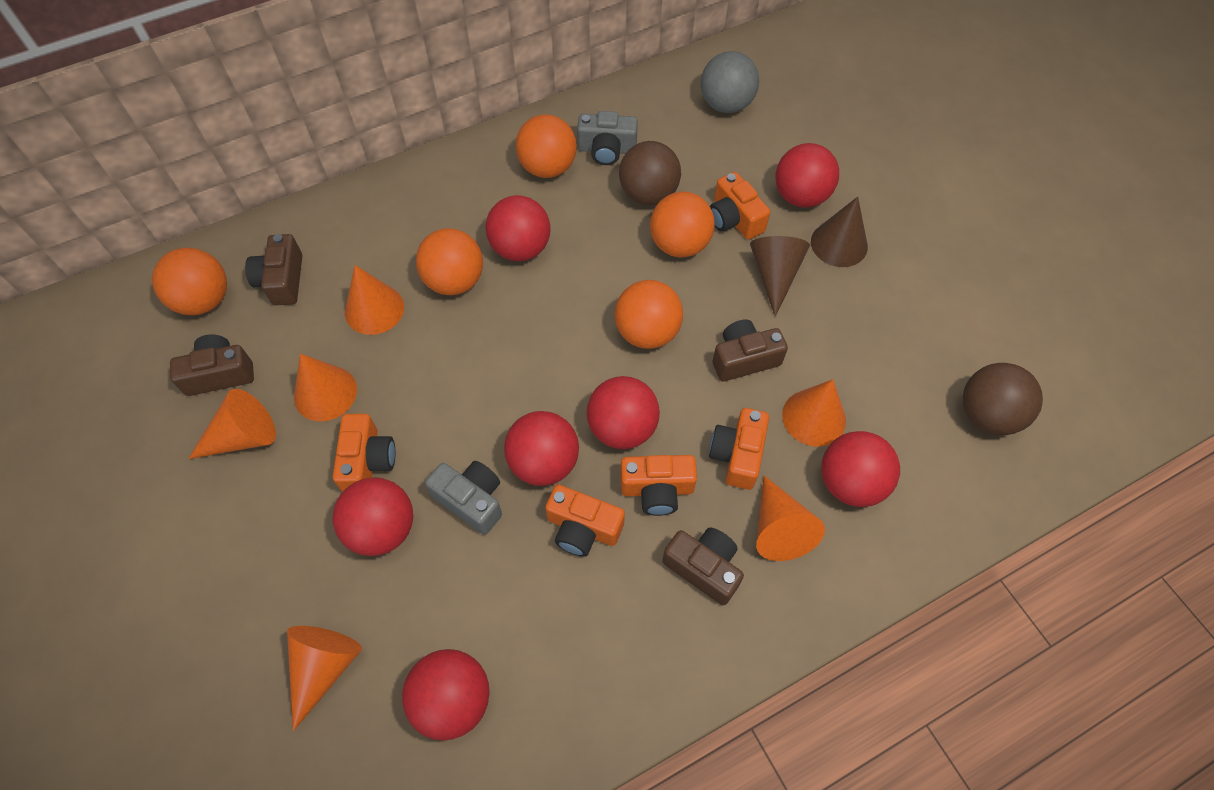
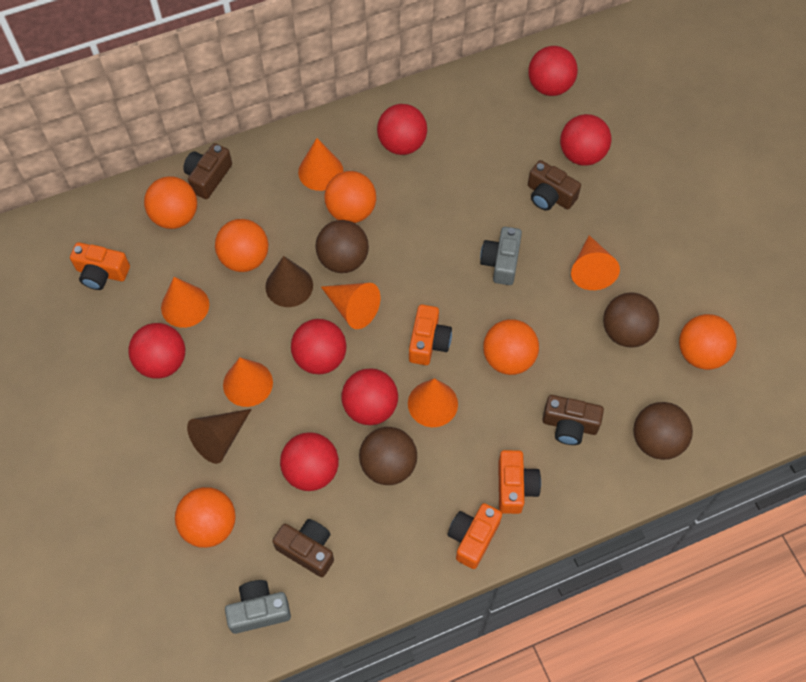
brown ball: [619,141,681,205] [963,363,1043,435] = 2 -> [315,220,369,273] [359,427,417,485] [603,292,659,348] [633,402,693,460] = 4
grey ball: [701,51,759,113] = 1 -> none = 0
orange ball: [152,248,227,315] [416,228,483,295] [516,115,577,178] [615,280,683,349] [650,192,715,257] = 5 -> [144,176,197,229] [175,487,236,548] [215,219,268,272] [324,171,376,223] [483,319,539,375] [679,314,737,370] = 6
orange camera: [333,414,396,492] [545,484,625,557] [620,455,697,516] [709,408,769,490] [710,172,770,240] = 5 -> [70,242,130,290] [409,304,452,365] [448,503,502,569] [498,450,541,514] = 4

